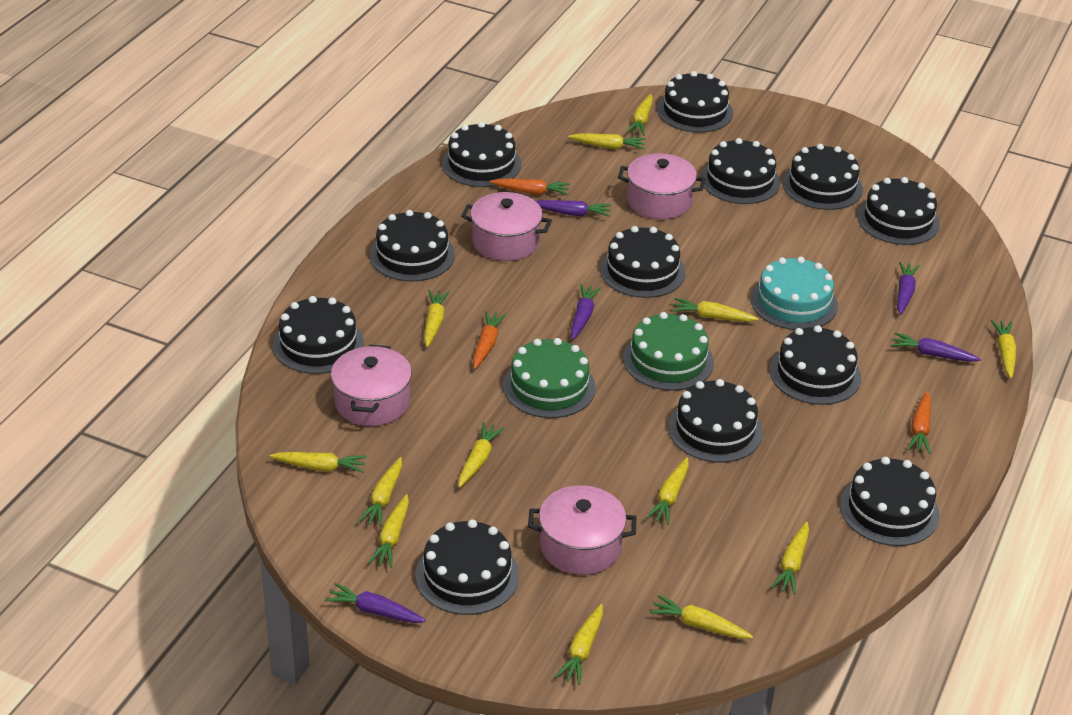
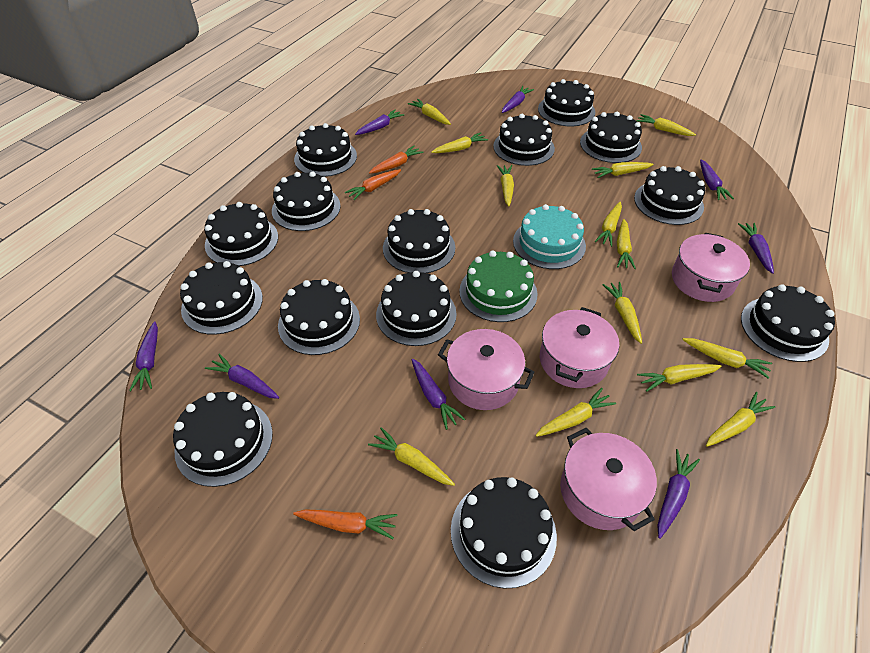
black cake: [273,296,364,374] [370,210,455,282] [415,520,519,615] [442,122,521,187] [600,226,685,298] [657,71,733,133] [668,379,763,463] [700,138,780,204] [770,325,861,405] [782,144,863,210] [840,457,940,546] [857,177,940,245] = 12 -> [173,392,273,487] [180,261,263,335] [204,202,278,266] [272,171,341,231] [278,279,360,355] [294,123,357,177] [376,271,457,346] [383,209,455,273] [451,477,557,589] [493,114,555,166] [538,79,595,126] [580,112,642,163] [634,166,705,225] [741,285,835,362] = 14
green cake: [503,338,596,418] [623,312,714,391] = 2 -> [459,251,538,322] = 1
purple carrot: [325,583,426,623] [536,200,611,217] [571,284,601,340] [891,333,981,362] [897,262,920,315] = 5 -> [129,322,158,391] [205,354,279,399] [355,109,404,135] [411,358,465,430] [502,86,534,113] [657,449,700,539] [700,160,734,200] [738,223,774,274] = 8

